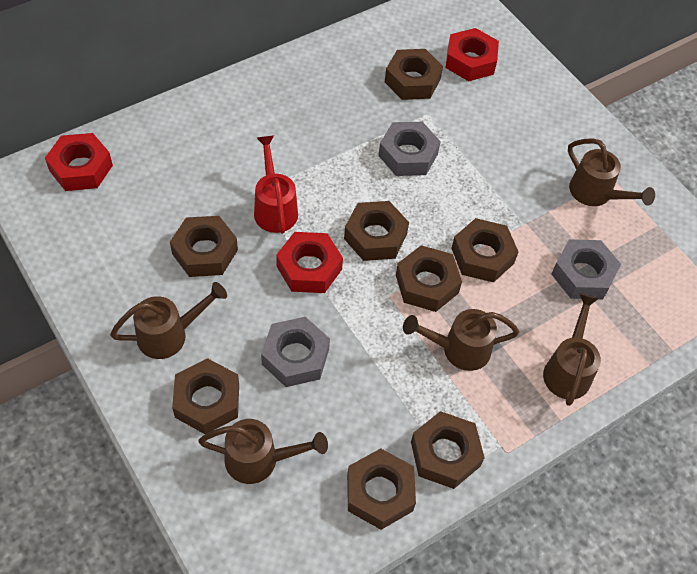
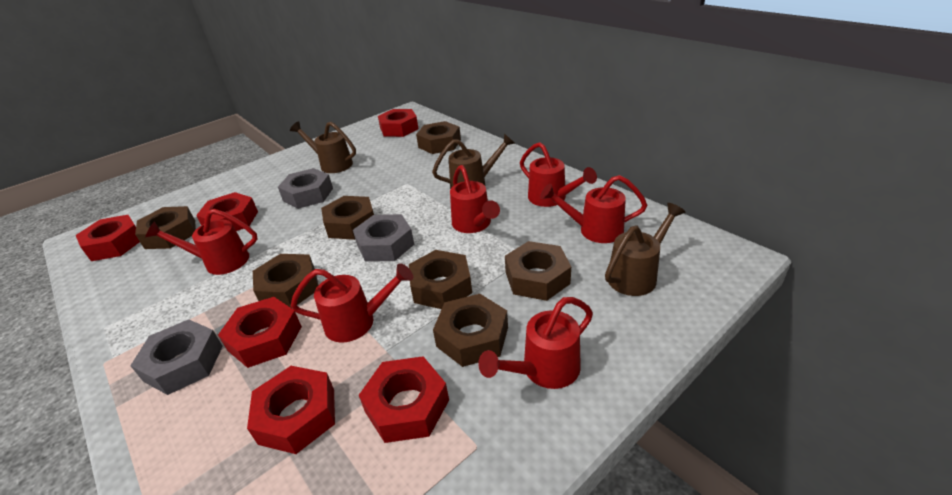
brown nut: [170,216,238,277] [172,358,239,434] [344,201,409,261] [347,448,416,530] [385,49,443,100] [396,245,462,312] [411,411,485,489] [451,218,518,283] = 8 -> [135,206,196,249] [253,254,318,308] [321,196,374,240] [409,250,472,309] [416,121,461,154] [433,294,508,367] [505,241,571,301] = 7
brown watering can: [110,282,227,359] [198,419,328,484] [403,309,519,371] [543,293,601,406] [568,138,655,206] = 5 -> [290,121,356,173] [432,133,515,189] [605,203,685,296] = 3
red nut: [45,133,113,191] [276,232,343,293] [446,28,499,81] = 3 -> [76,215,140,261] [196,192,258,231] [218,297,302,368] [247,366,335,454] [359,356,449,443] [378,109,419,137] = 6
red watering can: [254,135,298,234] = 1 -> [145,209,258,275] [291,263,413,343] [450,165,500,233] [478,297,593,389] [520,142,597,207] [540,175,647,243] = 6

